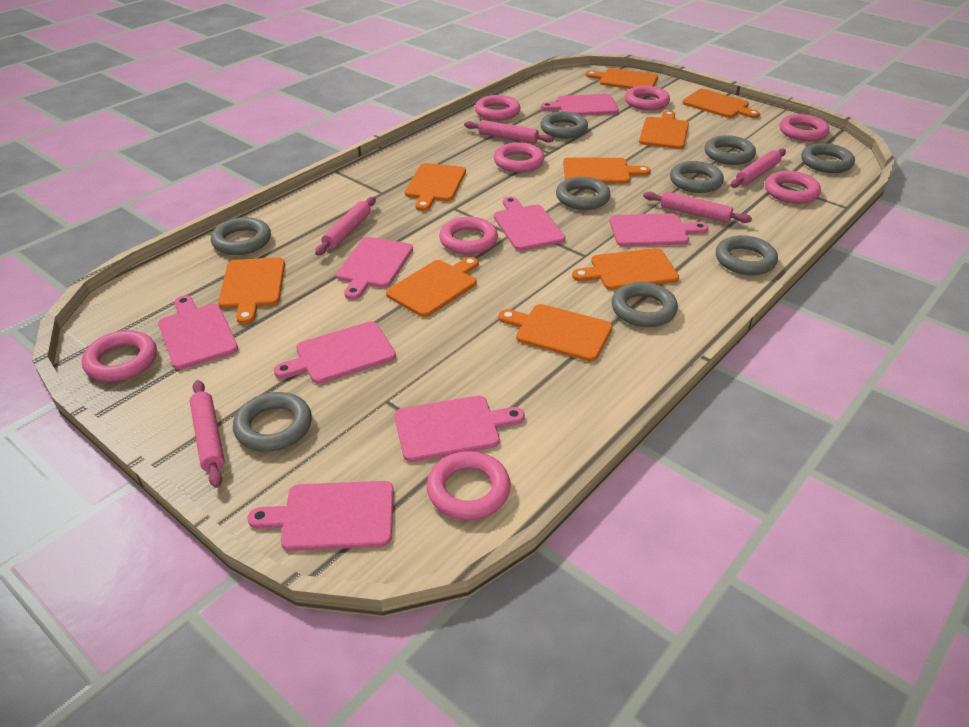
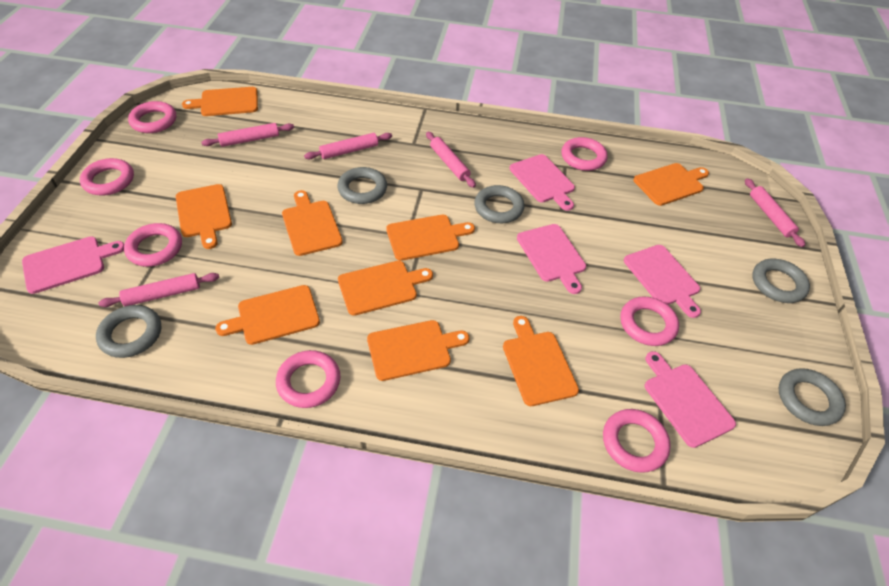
grey ring: [211,217,271,255] [233,392,312,452] [541,111,588,139] [556,176,611,210] [611,282,678,327] [670,161,724,193] [705,135,756,165] [716,235,778,275] [801,143,855,173] = 9 -> [96,305,161,358] [337,167,387,204] [474,185,524,223] [752,259,810,303] [779,368,846,426] = 5
pink cutting board: [158,295,238,370] [248,481,394,551] [274,321,396,384] [336,237,413,300] [394,396,525,462] [494,196,565,251] [541,94,619,115] [609,213,708,247] = 8 -> [22,236,124,294] [510,154,575,211] [517,224,586,294] [624,245,701,318] [645,351,736,448] = 5
pink ring: [82,330,157,382] [427,451,511,520] [439,217,498,254] [475,95,520,120] [494,142,544,173] [625,86,670,110] [765,171,821,204] [780,114,829,141] = 8 -> [80,158,134,196] [124,223,182,267] [128,101,176,133] [276,350,340,408] [561,137,608,171] [603,409,671,473] [620,297,679,346] = 7

